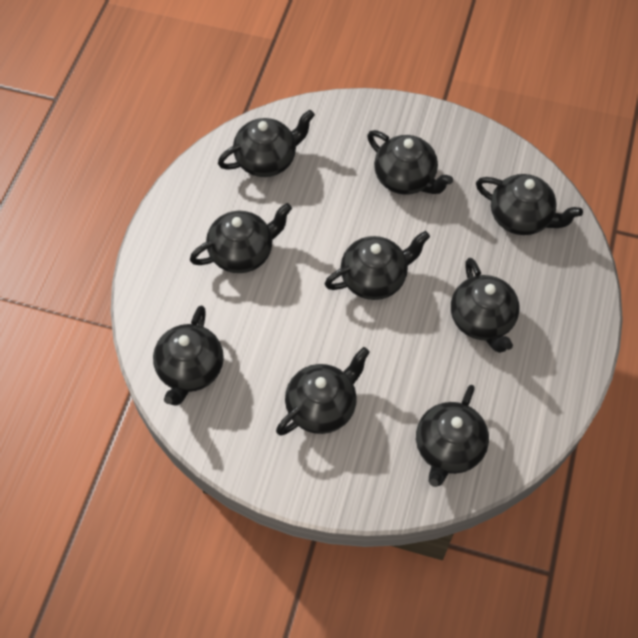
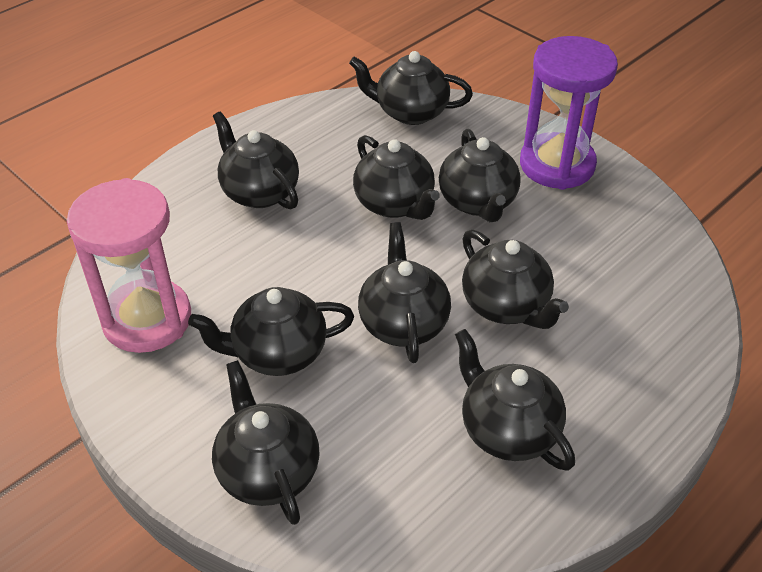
pink hourglass: none = 0 -> [67,178,191,353] = 1
purple hourglass: none = 0 -> [520,36,618,190] = 1

